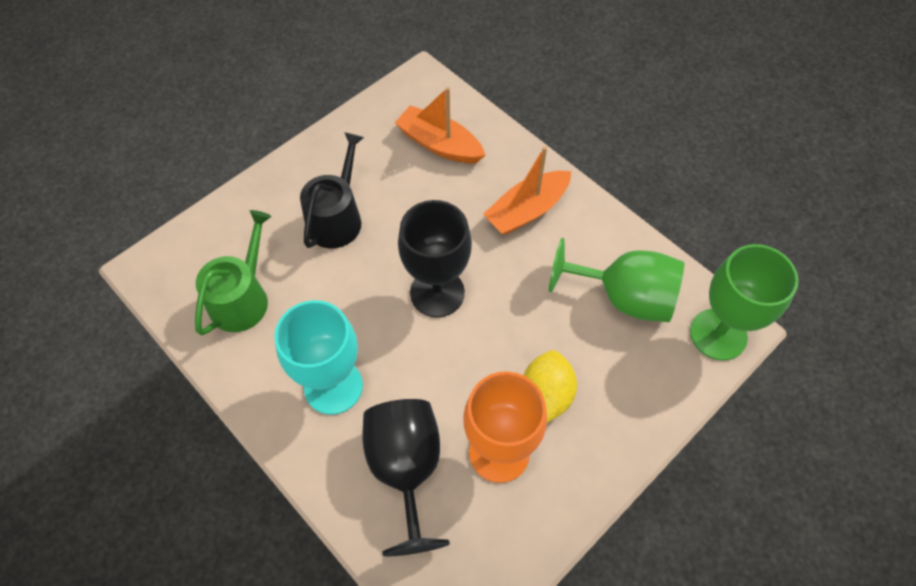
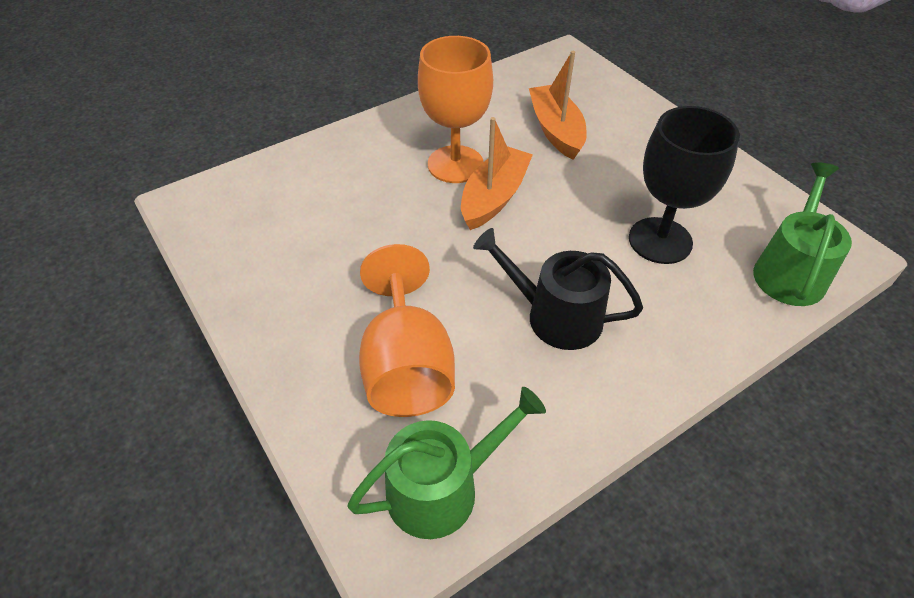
black goblet: [362,399,450,556] [398,200,472,317] = 2 -> [629,106,740,264] = 1
green goblet: [549,238,684,322] [690,244,799,361] = 2 -> none = 0
green watering can: [195,210,272,335] = 1 -> [347,387,546,539] [753,162,852,306] = 2
orange goblet: [463,371,547,483] = 1 -> [359,244,455,417] [418,36,493,183] = 2
turquoise goblet: [274,300,363,415] = 1 -> none = 0
yellow lemon: [524,350,577,423] = 1 -> none = 0

